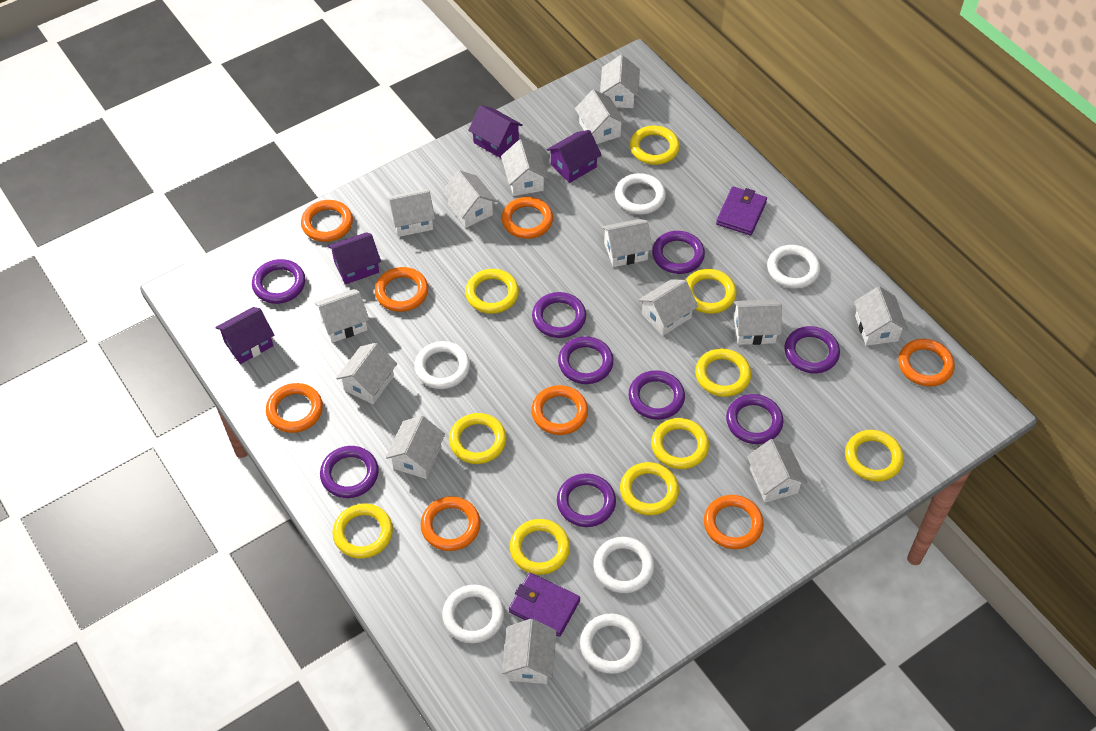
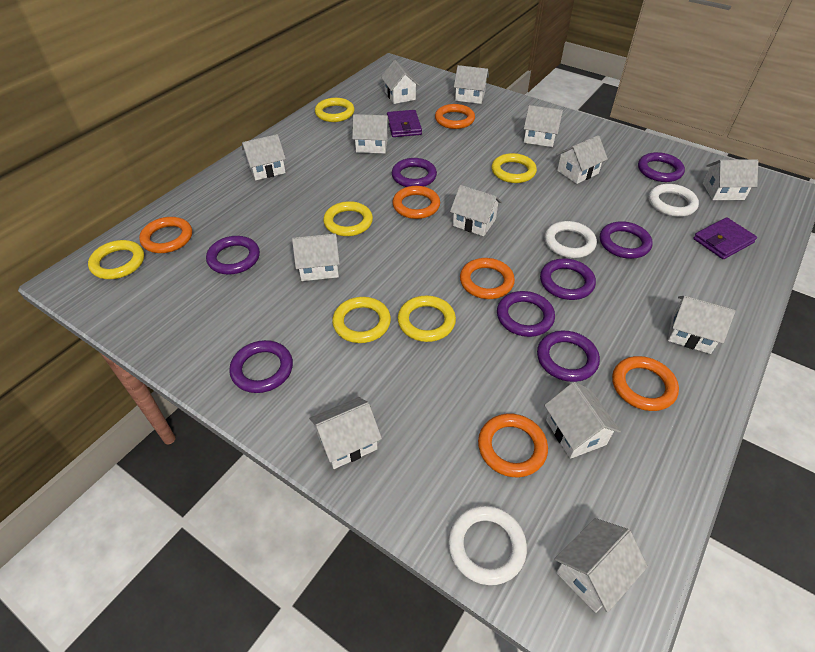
orange ring: [266,383,323,433] [301,200,353,242] [375,267,428,312] [421,496,481,551] [502,197,553,239] [531,385,588,435] [704,495,764,549] [898,339,955,387] = 8 -> [139,217,192,253] [392,186,440,219] [435,104,475,129] [460,258,515,299] [478,414,548,477] [612,356,679,411] = 6
purple house: [215,307,274,364] [328,232,381,285] [468,105,523,158] [546,130,602,183] = 4 -> none = 0
purple ring: [252,259,305,304] [320,446,379,498] [532,292,586,338] [557,473,616,527] [558,336,614,384] [629,370,685,420] [652,231,705,274] [726,394,783,444] [784,326,840,373] = 9 -> [206,236,260,274] [229,340,293,393] [392,158,437,187] [497,291,555,337] [537,331,600,382] [540,258,596,300] [600,221,653,259] [638,152,685,182] = 8
white house: [314,289,369,343] [336,343,397,404] [386,416,445,479] [387,189,435,237] [442,170,497,228] [501,139,548,196] [502,619,557,684] [575,89,626,144] [600,55,640,108] [601,219,653,267] [638,279,698,336] [733,299,782,345] [747,439,807,503] [854,286,908,346] = 14 -> [242,134,286,180] [292,234,340,281] [309,397,382,469] [352,114,389,153] [381,60,419,104] [450,185,502,236] [454,65,489,104] [524,105,563,147] [544,382,621,459] [555,518,648,613] [557,135,608,184] [668,296,736,354] [703,159,758,200] = 13
white ring: [414,341,470,389] [442,585,505,643] [580,614,643,674] [593,537,654,593] [615,173,666,214] [767,245,820,289] = 6 -> [448,505,527,585] [545,221,597,258] [649,184,699,217] = 3
yellow ring: [332,504,393,559] [449,413,507,464] [465,269,519,314] [510,519,570,575] [620,462,679,515] [630,126,680,165] [651,418,709,469] [686,269,737,314] [695,349,751,397] [845,430,904,482] = 10 -> [88,240,144,279] [315,98,354,122] [323,201,373,236] [332,297,391,343] [398,295,456,342] [492,153,537,183] = 6

